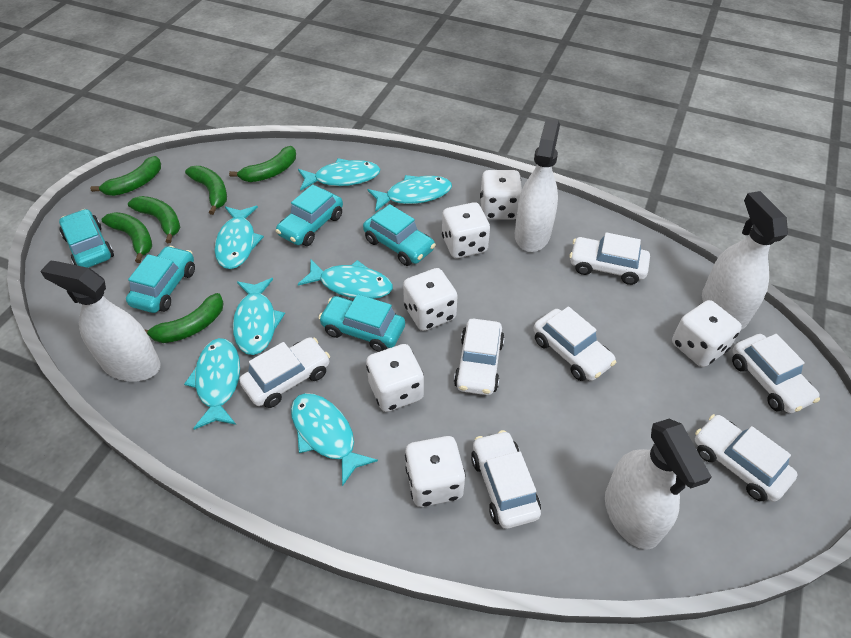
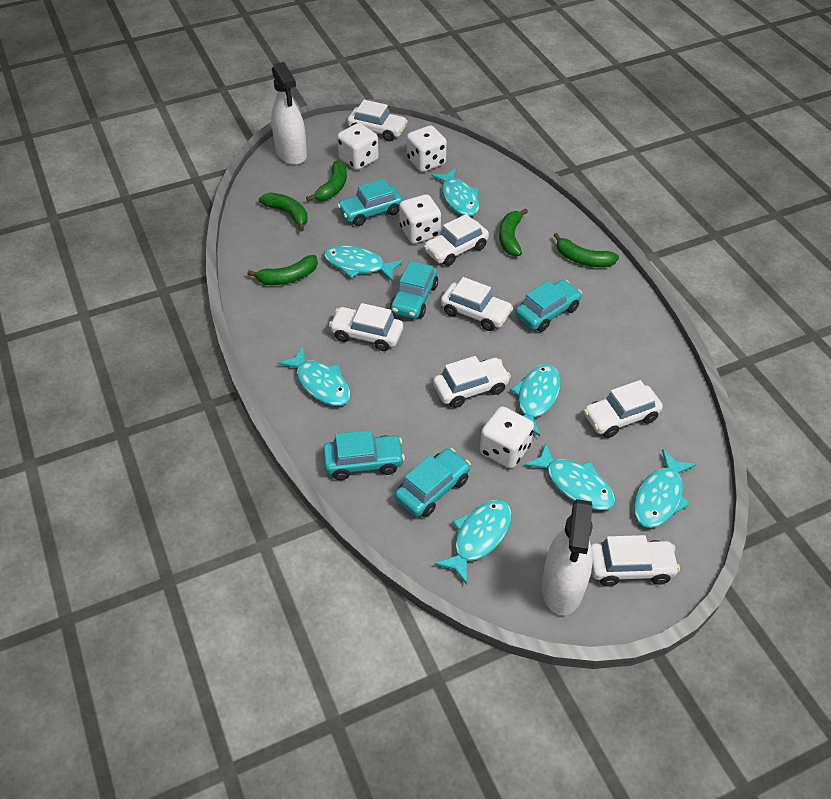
green banana: [90,156,161,196] [102,212,152,263] [128,196,180,243] [144,293,224,343] [185,166,227,215] [229,146,296,182] = 6 -> [247,255,318,285] [259,193,308,232] [306,161,347,201] [499,208,528,256] [554,233,619,267] = 5
white dice: [366,344,424,412] [403,268,458,331] [405,436,466,507] [442,202,490,258] [480,170,522,220] [672,300,742,367] = 6 -> [337,123,379,170] [399,194,441,244] [407,125,447,172] [480,407,534,468] = 4
white spray bottle: [40,261,161,382] [515,119,560,252] [605,419,712,550] [702,191,788,330] = 4 -> [271,62,307,165] [542,499,593,615] = 2

